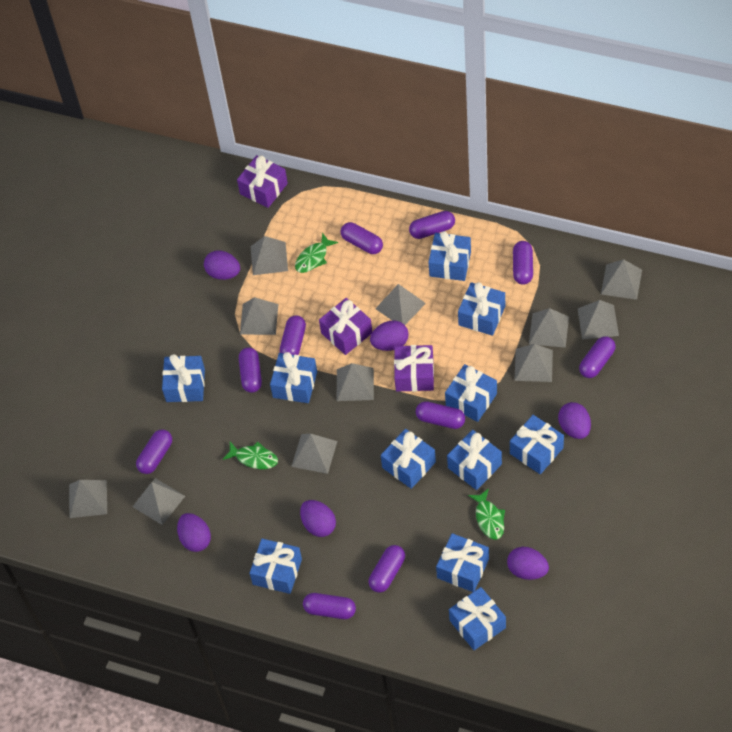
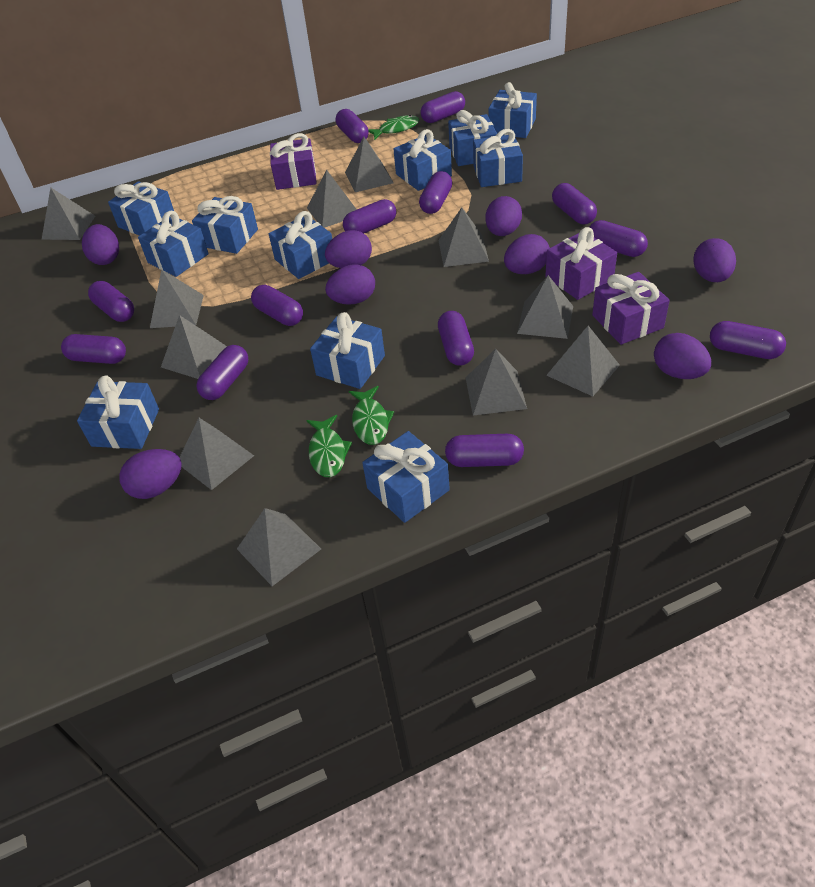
purple capsule: [136,429,172,474] [239,347,262,393] [280,315,306,355] [303,593,356,619] [340,222,383,254] [369,545,405,593] [409,211,455,239] [416,401,465,429] [513,241,533,285] [579,336,616,378] = 10 -> [61,334,126,364] [88,281,134,322] [196,345,248,400] [251,285,303,326] [336,109,369,143] [343,199,396,233] [419,171,452,214] [420,91,465,123] [438,311,474,366] [445,434,524,467] [552,183,597,224] [589,220,648,257] [710,321,786,359] = 13
purple egg: [177,513,211,552] [204,250,240,280] [300,500,336,537] [370,320,409,351] [507,547,549,580] [558,402,591,439] = 6 -> [82,224,119,265] [119,449,182,499] [325,230,372,268] [325,265,375,305] [485,196,522,236] [504,234,550,274] [654,333,711,379] [693,238,736,282] = 8

